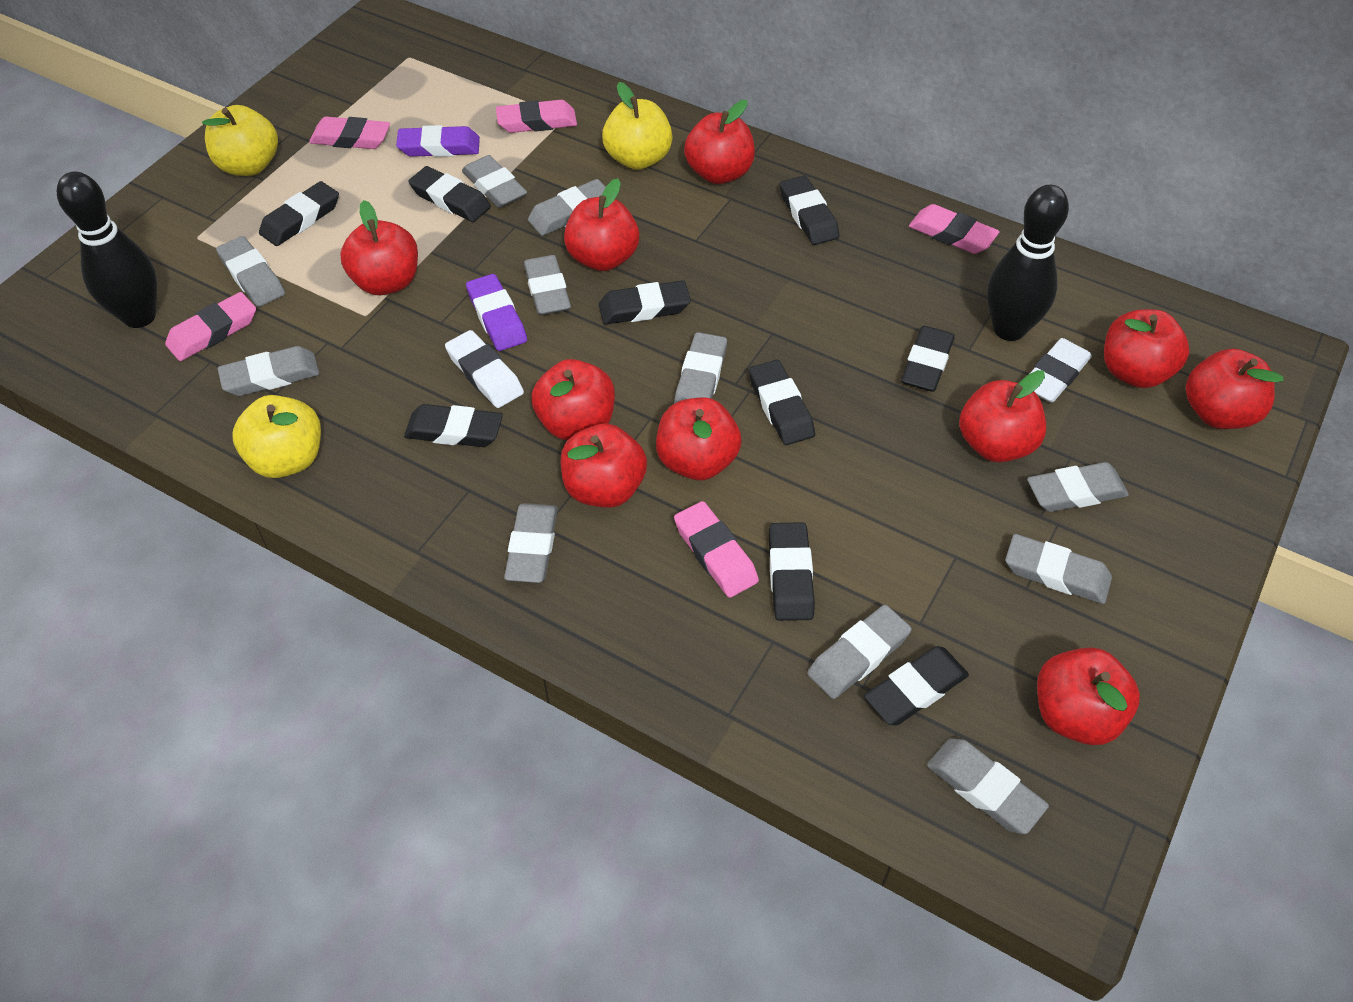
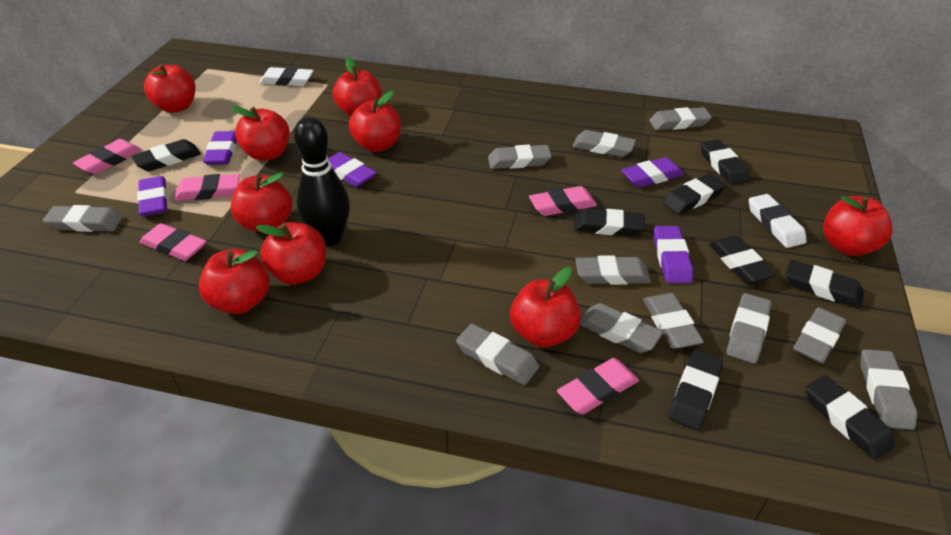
black bowling pin: [57,172,157,328] [987,185,1069,341] = 2 -> [294,116,350,246] = 1
black eraser: [259,181,339,246] [404,404,503,447] [408,166,491,222] [599,280,691,325] [749,360,815,445] [769,522,815,621] [780,176,840,245] [864,646,969,725] [901,326,955,392] = 9 -> [131,139,201,171] [574,208,645,236] [662,174,726,215] [668,350,723,430] [701,139,750,185] [709,236,775,284] [786,260,864,309] [806,375,895,460] = 8
purple eraser: [396,125,480,157] [466,274,527,351] = 2 -> [137,176,168,217] [203,131,237,165] [328,152,377,187] [621,157,684,188] [654,226,693,283] = 5
red apple: [340,200,418,295] [531,359,615,440] [560,424,647,508] [564,178,639,271] [656,397,742,480] [684,100,755,184] [959,370,1046,462] [1037,647,1140,745] [1104,309,1189,388] [1186,349,1283,429] = 10 -> [144,63,195,113] [199,249,269,314] [231,106,290,161] [231,173,293,232] [256,222,326,285] [333,57,381,116] [349,91,401,152] [510,267,581,347] [823,196,892,256] = 9
yellow apple: [202,105,278,176] [232,395,321,478] [602,82,673,170] = 3 -> none = 0

